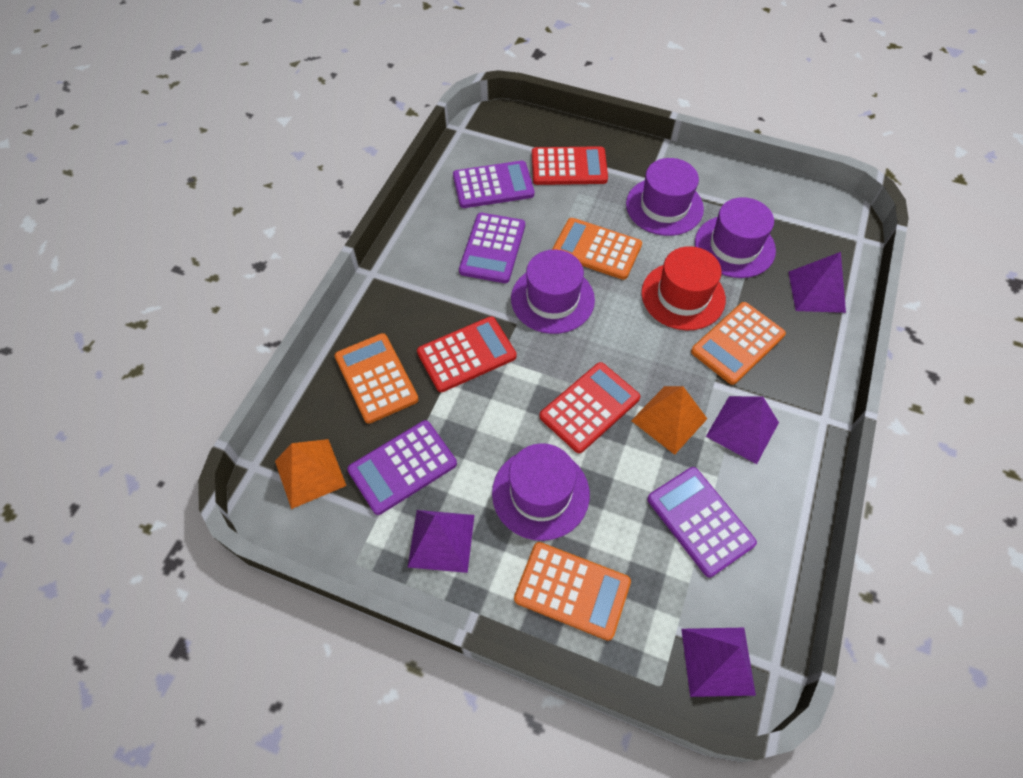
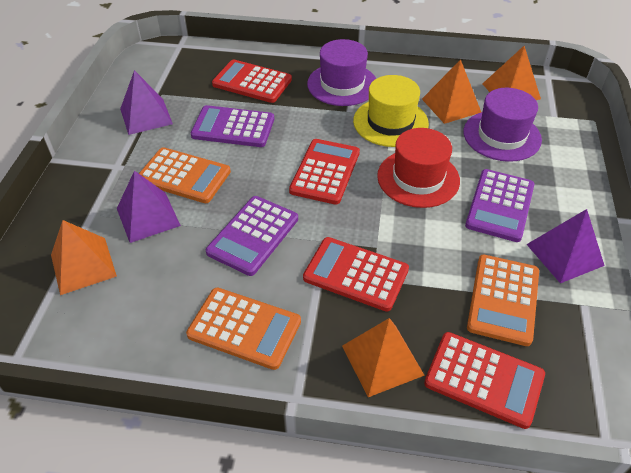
orange calculator: [334,333,419,424] [514,542,631,641] [552,218,642,280] [691,302,786,385] = 4 -> [139,147,231,203] [186,288,301,370] [467,255,539,346] = 3
orange pyramid: [275,439,346,509] [631,386,707,455] = 2 -> [51,220,117,295] [342,318,425,397] [422,59,481,124] [482,46,541,100] = 4
purple calculator: [347,420,457,515] [453,161,534,208] [459,213,525,283] [647,467,757,577] = 4 -> [191,105,274,147] [206,196,298,276] [465,169,534,242] = 3
purple hat: [492,443,590,541] [511,250,595,334] [626,158,704,236] [695,197,776,278] = 4 -> [307,39,376,106] [463,88,542,162] = 2
purple pyramid: [408,510,474,573] [681,628,756,697] [706,396,779,464] [788,252,846,313] = 4 -> [117,171,181,243] [120,70,173,135] [526,209,605,283] = 3
red calculator: [417,316,517,392] [532,146,608,185] [539,362,640,453] = 3 -> [212,59,292,103] [289,139,360,205] [303,237,409,312] [424,332,545,429] = 4
yellow hat: none = 0 -> [353,75,429,147] = 1

